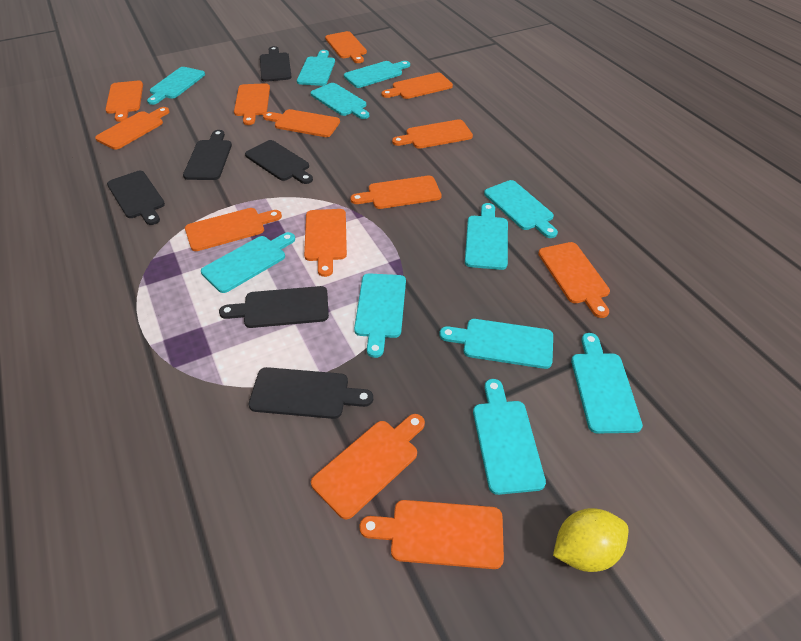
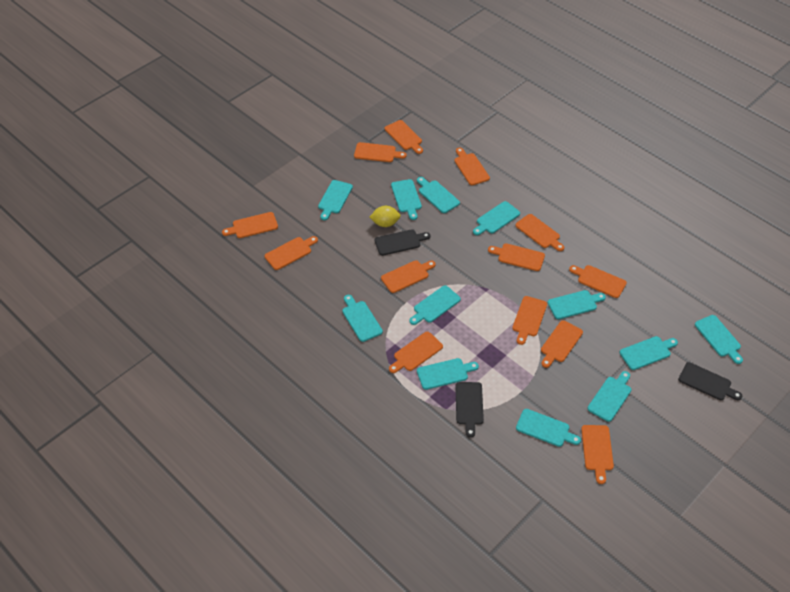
black cutting board: [107,171,165,225] [183,130,232,180] [219,286,329,328] [245,140,313,184] [249,367,373,419] [260,46,292,82] = 6 -> [374,229,430,256] [455,382,484,438] [678,362,742,400] = 3
turquoise cutting board: [147,67,205,105] [201,232,295,293] [297,50,335,86] [310,83,369,119] [344,61,410,88] [354,273,406,358] [439,319,553,369] [465,203,508,270] [473,379,546,495] [484,180,558,238] [571,333,643,433] = 11 -> [318,180,353,220] [342,295,383,342] [391,179,422,220] [409,285,461,325] [417,177,460,213] [417,358,479,390] [473,201,520,235] [516,409,581,447] [548,290,606,319] [588,371,631,422] [620,336,678,370] [695,315,743,364] = 12

